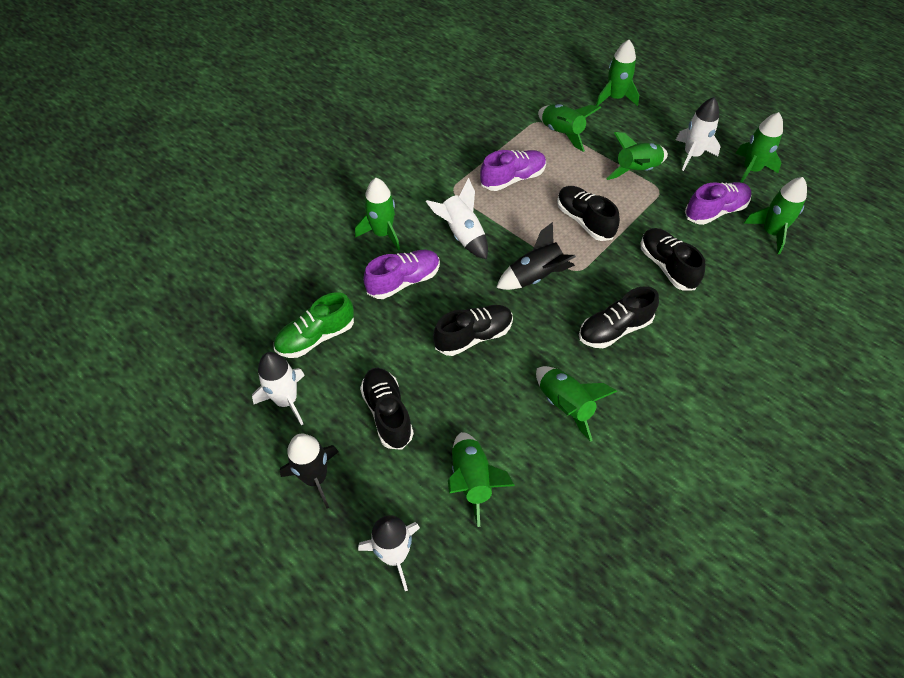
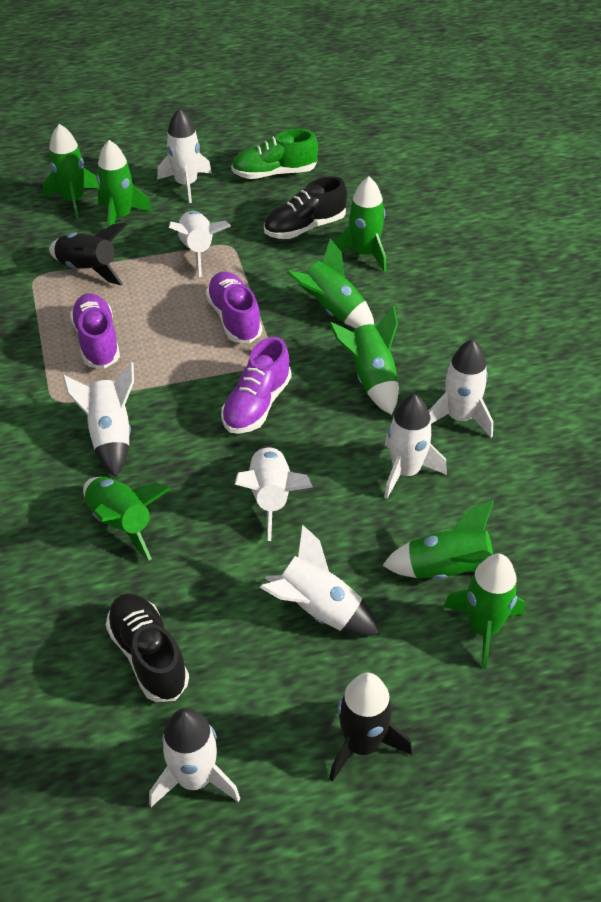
black shoe: [360,368,414,450] [433,305,513,356] [557,186,620,241] [579,286,659,348] [641,228,705,291] = 5 -> [106,593,189,702] [264,176,347,239] = 2
white rocket: [252,352,305,425] [358,515,420,591] [426,178,488,260] [676,97,721,171] = 4 -> [63,362,134,477] [149,708,240,807] [157,108,212,203] [169,211,231,277] [235,446,313,541] [260,525,380,636] [384,394,447,499] [428,339,493,438] = 8

